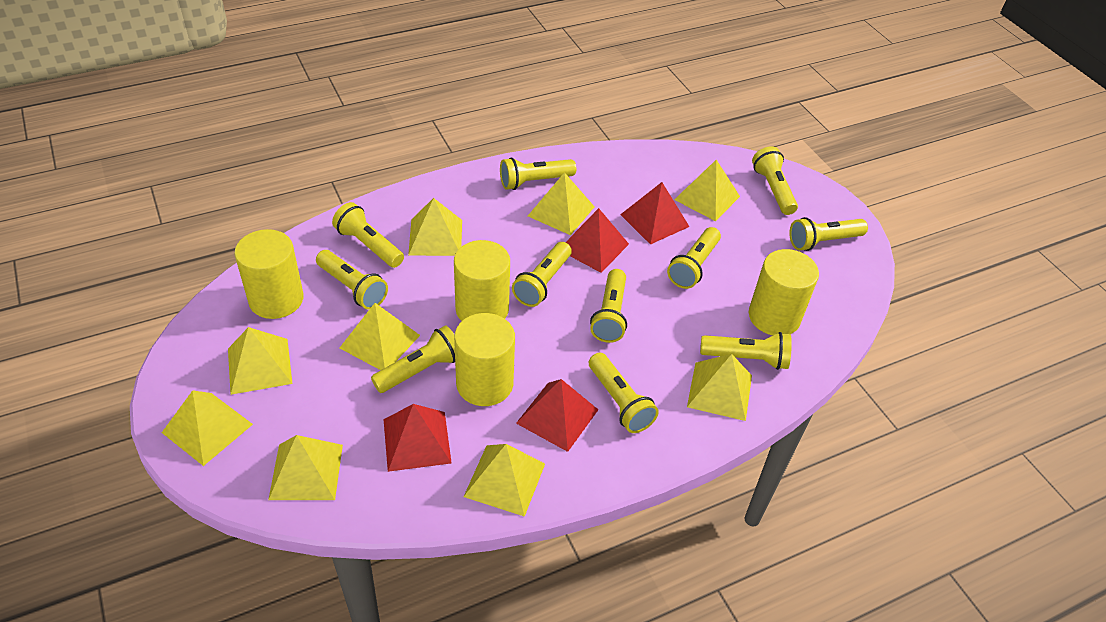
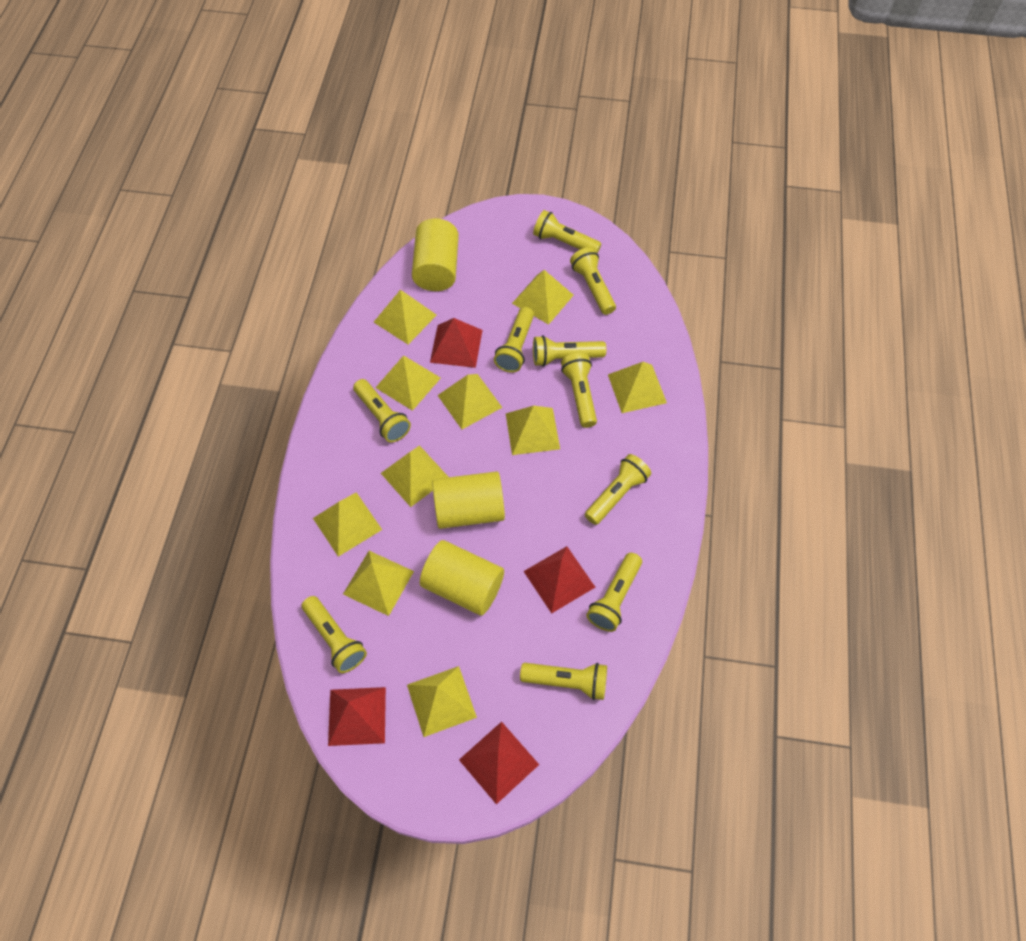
yellow cylinder: [234,229,304,319] [454,240,510,321] [454,313,515,406] [749,249,819,335] = 4 -> [412,219,459,291] [420,540,504,616] [432,471,505,529] = 3
yellow flashlight: [316,250,388,310] [332,202,404,268] [371,326,455,393] [500,157,576,190] [512,242,572,307] [589,353,659,433] [590,269,627,343] [667,227,721,289] [700,332,792,370] [752,146,798,215] [789,217,868,251] = 11 -> [302,596,367,673] [353,379,411,442] [494,307,534,373] [520,663,607,700] [533,210,601,254] [533,335,606,367] [561,353,597,428] [570,247,616,315] [585,454,651,525] [586,553,642,632] = 10
yellow pyramid: [162,390,253,466] [228,327,292,395] [268,435,343,500] [340,303,420,370] [408,198,462,256] [464,444,545,517] [528,172,595,235] [674,160,740,221] [687,354,752,421] = 9 -> [313,492,382,557] [343,551,414,616] [374,290,437,344] [375,356,441,411] [381,445,448,507] [407,666,477,737] [438,374,502,429] [506,406,560,455] [512,270,574,325] [608,362,667,413] = 10

